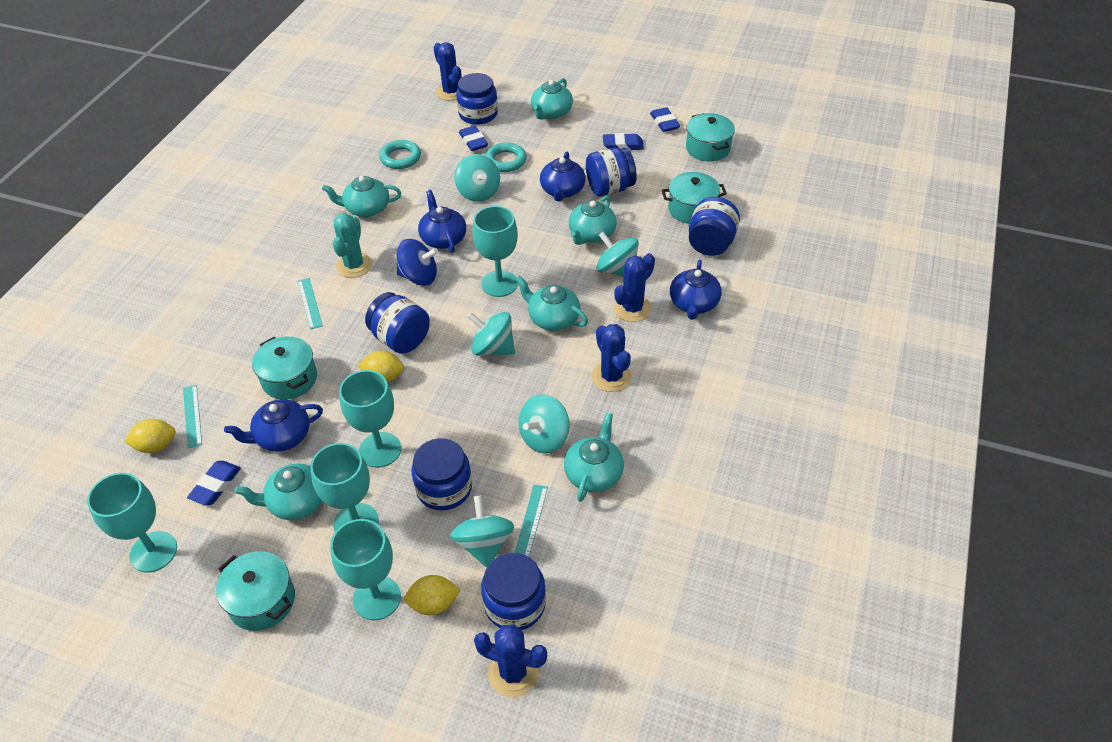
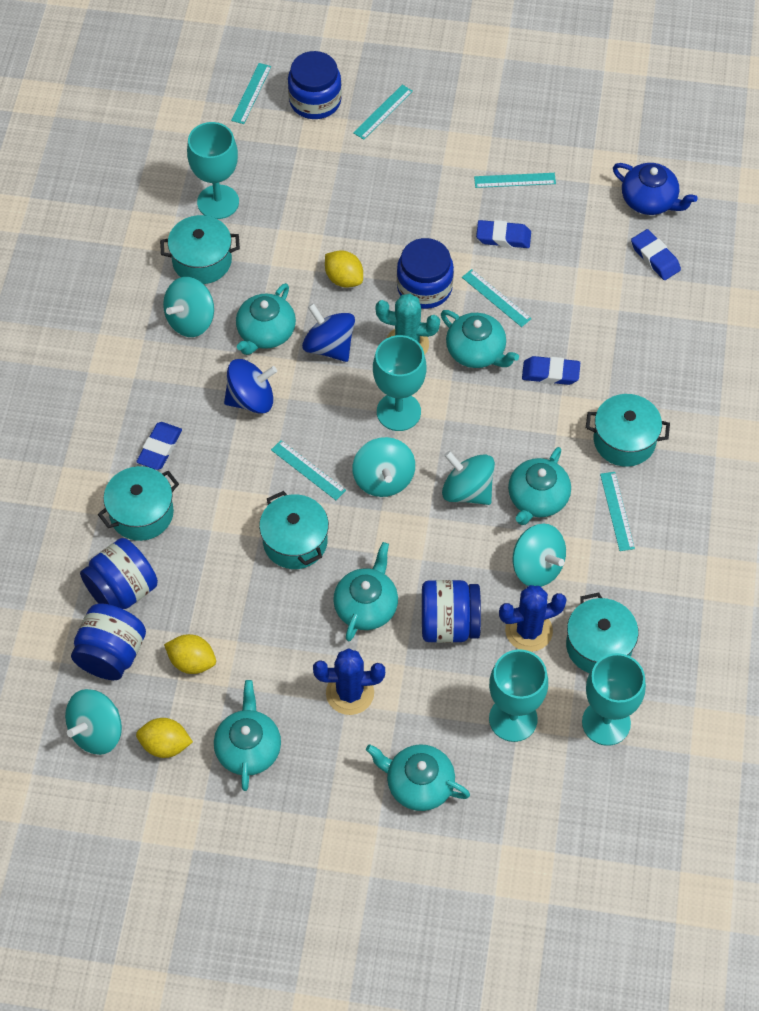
blue cactus: [433,42,462,101] [474,624,547,697] [592,324,632,392] [614,253,655,322] = 4 -> [313,648,385,715] [499,585,567,652] = 2
blue jar: [365,292,430,354] [411,438,472,511] [456,73,498,125] [481,552,546,630] [586,148,637,196] [689,197,740,256] = 6 -> [71,603,146,680] [80,538,158,609] [288,51,342,119] [397,238,454,309] [422,580,481,643] = 5
blue spinning top: [397,239,438,286] = 1 -> [224,359,277,414] [302,303,355,362] = 2
blue teapot: [224,399,323,452] [418,190,466,253] [540,152,585,202] [670,260,722,320] = 4 -> [613,163,698,215] = 1
turquoise goblet: [87,473,177,573] [310,443,379,532] [330,519,401,620] [339,370,401,468] [473,206,518,297] = 5 -> [187,122,239,219] [373,335,426,431] [489,649,548,742] [582,653,646,746] = 4
turquoise pot: [216,551,295,631] [252,336,317,400] [662,172,727,224] [686,113,735,162] = 4 -> [98,466,179,541] [160,215,240,284] [259,491,329,569] [566,593,638,673] [586,394,670,467] = 5
turquoise ring: [379,140,421,169] [485,143,527,172] = 2 -> none = 0
turquoise ruler: [183,385,202,448] [297,278,323,329] [515,485,548,557] = 3 -> [231,63,271,124] [271,440,346,500] [353,85,413,140] [462,269,532,327] [474,173,556,188] [600,472,635,551] = 6

